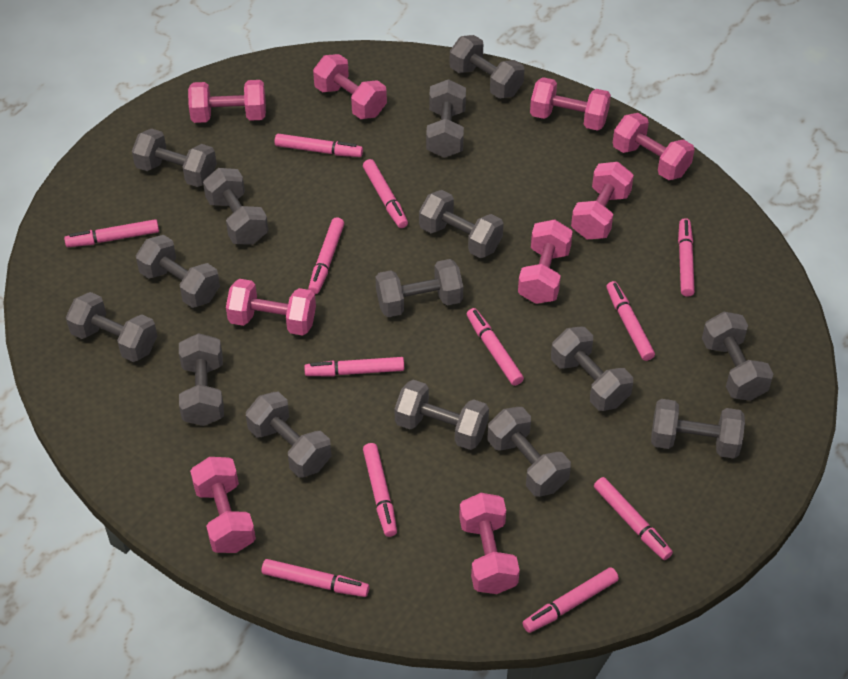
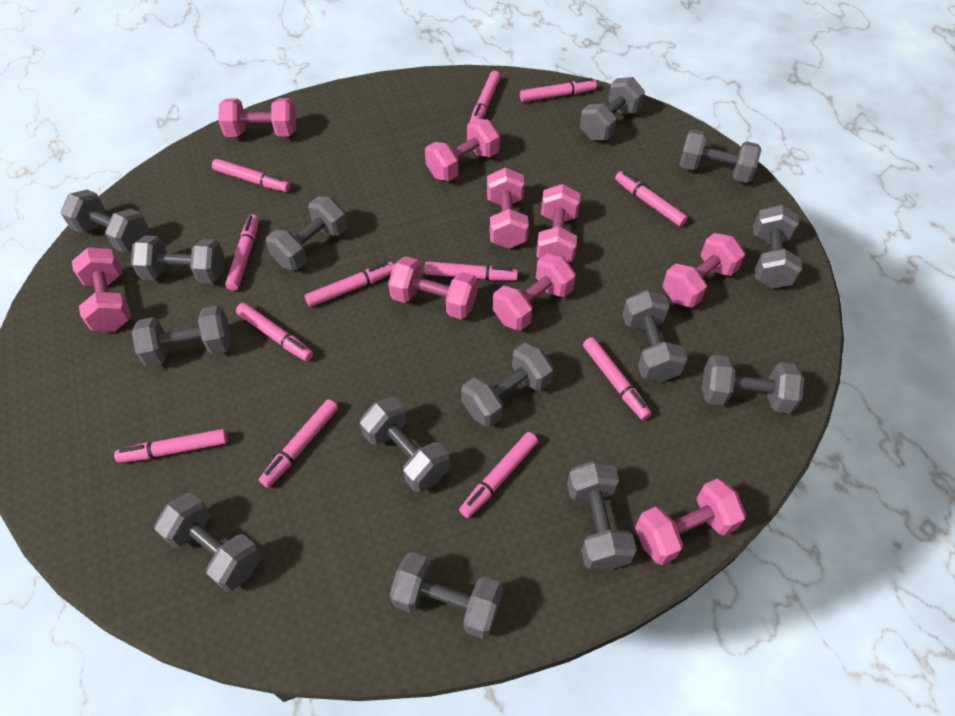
grey dumbbell: [66,292,157,362] [132,128,217,187] [136,235,220,308] [179,333,224,426] [203,168,268,245] [246,392,331,478] [375,259,463,317] [395,380,489,450] [419,190,504,258] [426,79,466,158] [449,35,525,99] [487,407,571,497] [551,327,633,411] [651,399,745,458] [702,312,773,401] = 15 -> [61,190,149,253] [131,235,224,284] [132,305,231,367] [154,493,262,592] [266,197,348,270] [360,397,450,492] [390,552,503,639] [461,343,554,427] [567,461,637,570] [580,77,645,141] [622,290,688,382] [679,129,761,183] [702,355,804,413] [753,205,802,289] = 14

